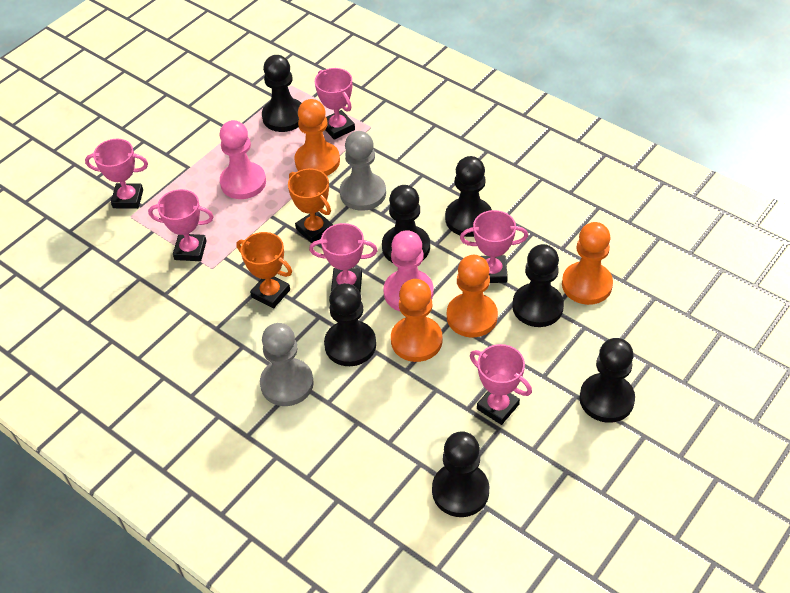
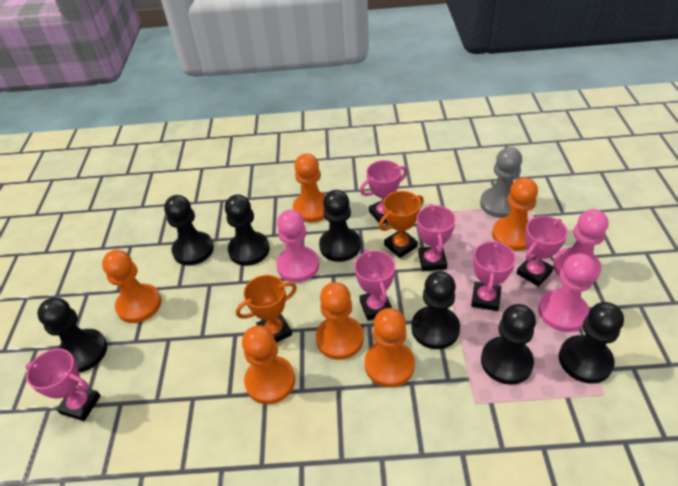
grey pawn: [260,323,314,406] [340,131,386,211] = 2 -> [480,147,522,218] = 1
orange pawn: [294,99,340,176] [391,279,442,362] [447,255,498,337] [562,222,613,305] = 4 -> [102,250,162,323] [242,325,295,404] [293,153,325,223] [316,282,364,360] [365,308,415,387] [492,178,538,251] = 6
pink pawn: [220,120,266,199] [384,230,433,311] = 2 -> [276,210,319,283] [538,253,596,332] [553,209,608,282] = 3

